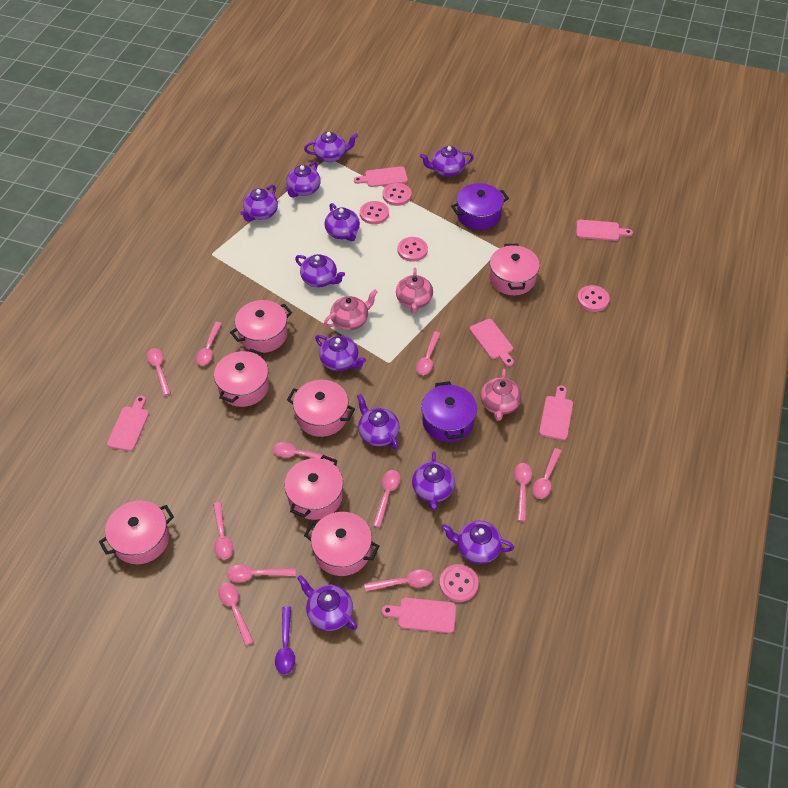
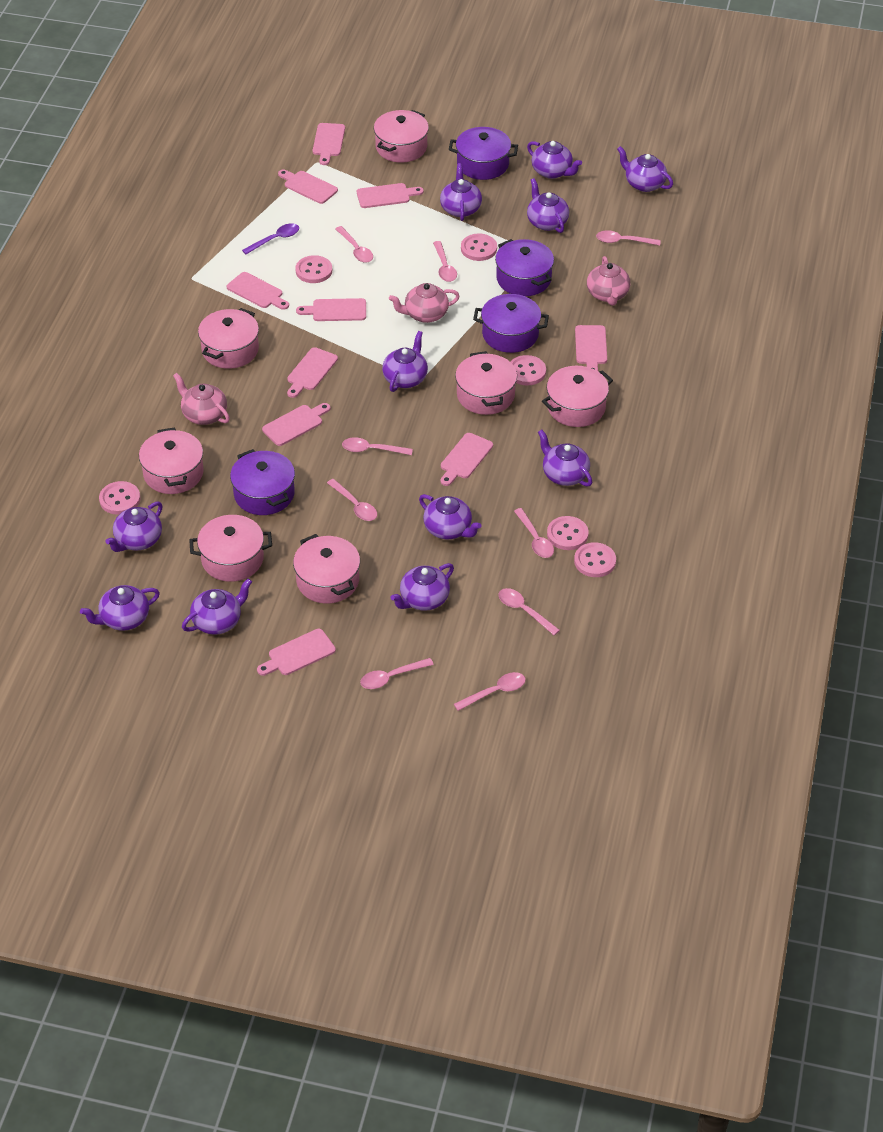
pink button: [360,201,389,224] [383,183,411,206] [397,237,428,262] [440,564,478,602] [577,285,610,312] = 5 -> [99,481,140,515] [295,255,332,283] [461,234,497,261] [510,355,546,385] [547,516,589,550] [574,542,616,577] = 6
pink cutting board: [107,396,149,451] [354,166,408,187] [382,598,456,633] [470,319,514,366] [539,386,573,440] [576,220,633,241] = 6 -> [227,272,289,310] [257,629,336,676] [262,403,330,446] [278,169,338,204] [287,347,338,398] [296,298,366,321] [313,123,345,165] [357,183,424,208] [440,433,493,486] [575,325,607,371] = 10
pink spoon: [147,348,171,396] [196,322,222,366] [213,502,233,559] [218,582,254,646] [227,564,296,582] [273,442,335,463] [364,569,433,591] [373,470,400,528] [416,332,441,375] [514,463,532,521] [532,448,562,499] = 11 -> [327,479,377,521] [335,226,373,263] [342,437,413,455] [360,658,434,689] [433,241,457,282] [454,672,526,711] [498,588,560,635] [514,508,554,558] [596,230,661,246] = 9
purple pot: [421,381,477,442] [451,183,509,230] = 2 -> [230,449,295,515] [449,127,518,180] [473,294,549,353] [495,239,554,296] = 4

